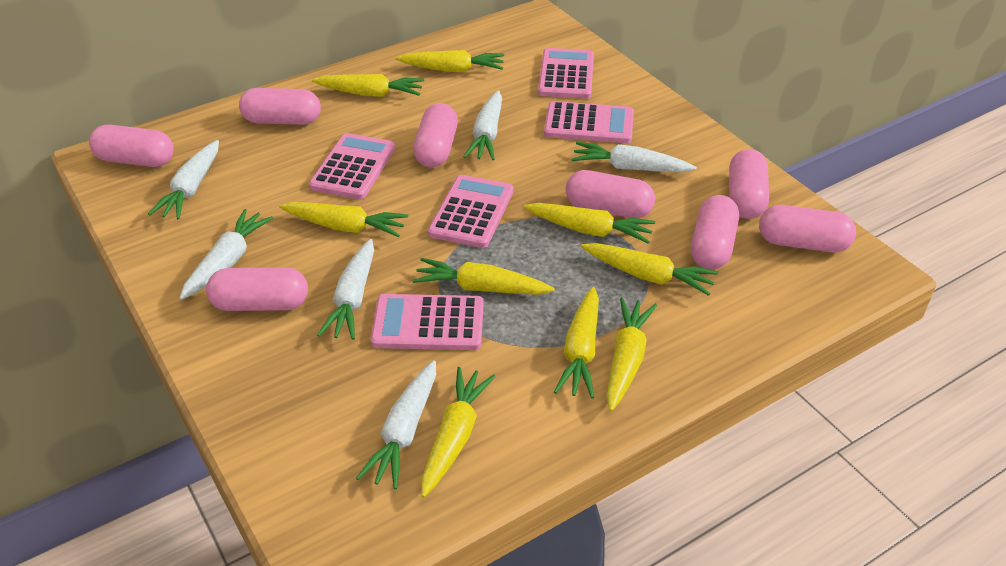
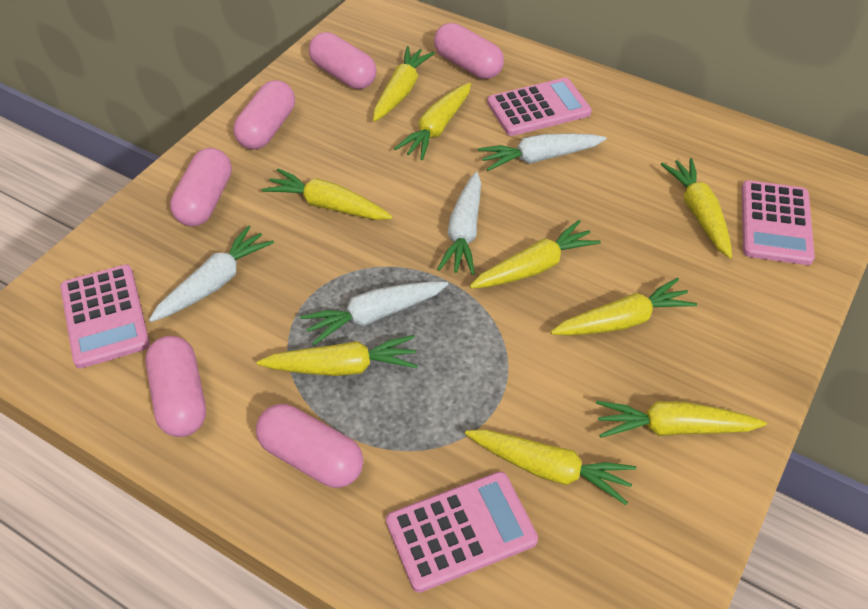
pink calculator: [309,133,395,199] [371,294,484,350] [428,175,514,248] [538,48,594,99] [544,101,634,143] = 5 -> [60,264,150,369] [386,471,538,593] [487,78,592,136] [741,180,815,265] = 4
pink capsule: [89,125,173,167] [206,267,308,311] [239,88,321,125] [413,103,458,168] [565,170,655,218] [691,195,739,269] [729,149,769,219] [759,205,856,252] = 8 -> [145,336,206,437] [170,148,232,226] [234,80,295,150] [256,404,363,488] [309,32,376,89] [434,23,504,79] = 6
white carrot: [148,140,219,219] [180,209,273,300] [317,239,374,340] [356,360,436,489] [463,90,502,160] [572,142,697,172] = 6 -> [149,225,274,322] [300,281,448,345] [437,172,481,275] [478,133,607,171] = 4

